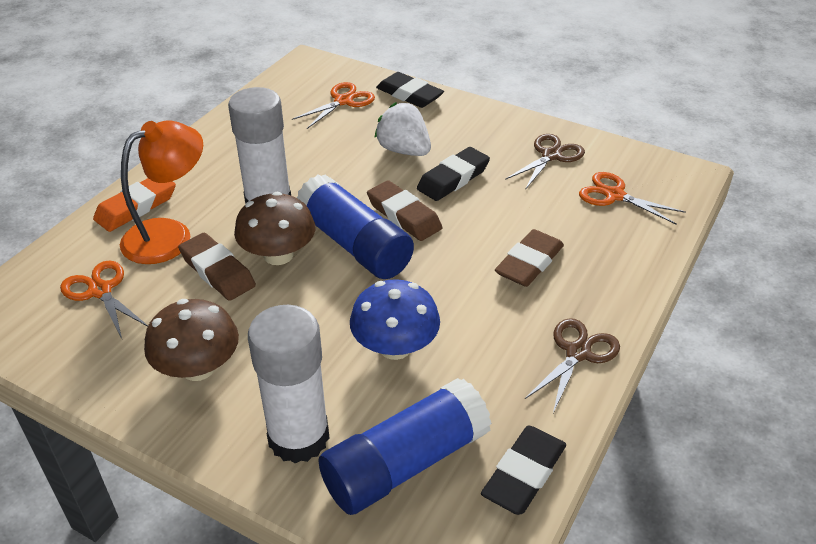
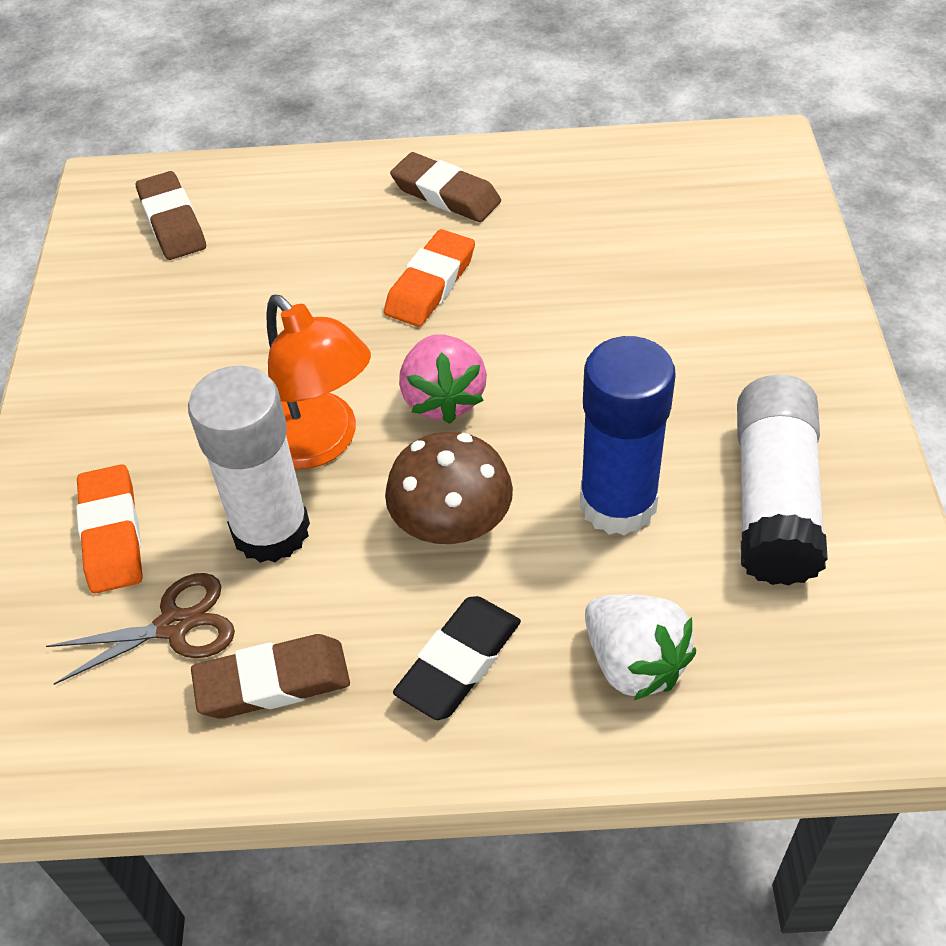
black eraser: [376,72,444,108] [417,147,490,201] [481,426,566,515] = 3 -> [393,596,521,720] = 1
blue glue stick: [297,174,414,279] [318,378,492,515] = 2 -> [580,336,676,536] = 1
blue mushroom: [350,279,440,360] = 1 -> none = 0
brown mushroom: [144,299,239,381] [234,192,315,265] = 2 -> [385,432,513,544] = 1
brown scissors: [505,134,585,190] [525,318,620,413] = 2 -> [46,573,235,685] = 1
orange eraser: [93,178,176,232] = 1 -> [76,464,142,594] [384,229,475,327] = 2
orange scissors: [60,261,148,339] [292,82,375,129] [579,172,686,225] = 3 -> none = 0
pink strawberry: none = 0 -> [399,334,487,424] = 1

